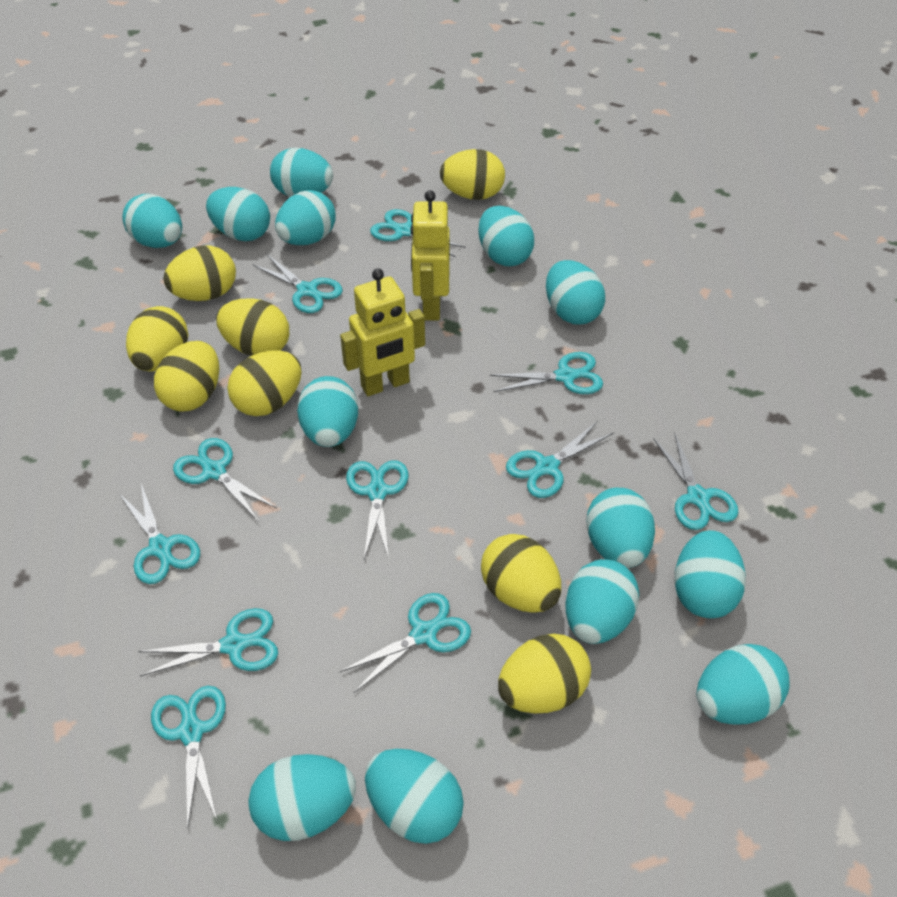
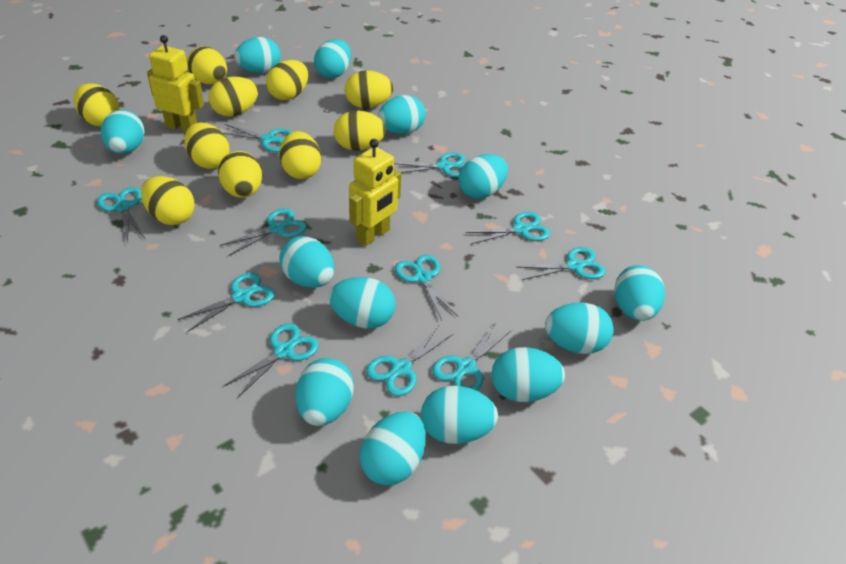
yellow egg: [126,306,188,372] [154,341,219,412] [163,246,236,301] [216,298,289,356] [227,350,302,416] [440,149,505,200] [481,534,561,613] [498,634,591,713] = 8 -> [74,83,120,126] [141,176,195,225] [184,122,230,169] [187,46,227,85] [209,77,258,117] [218,151,262,198] [266,60,308,100] [279,131,321,179] [334,111,386,151] [345,71,394,108] = 10

